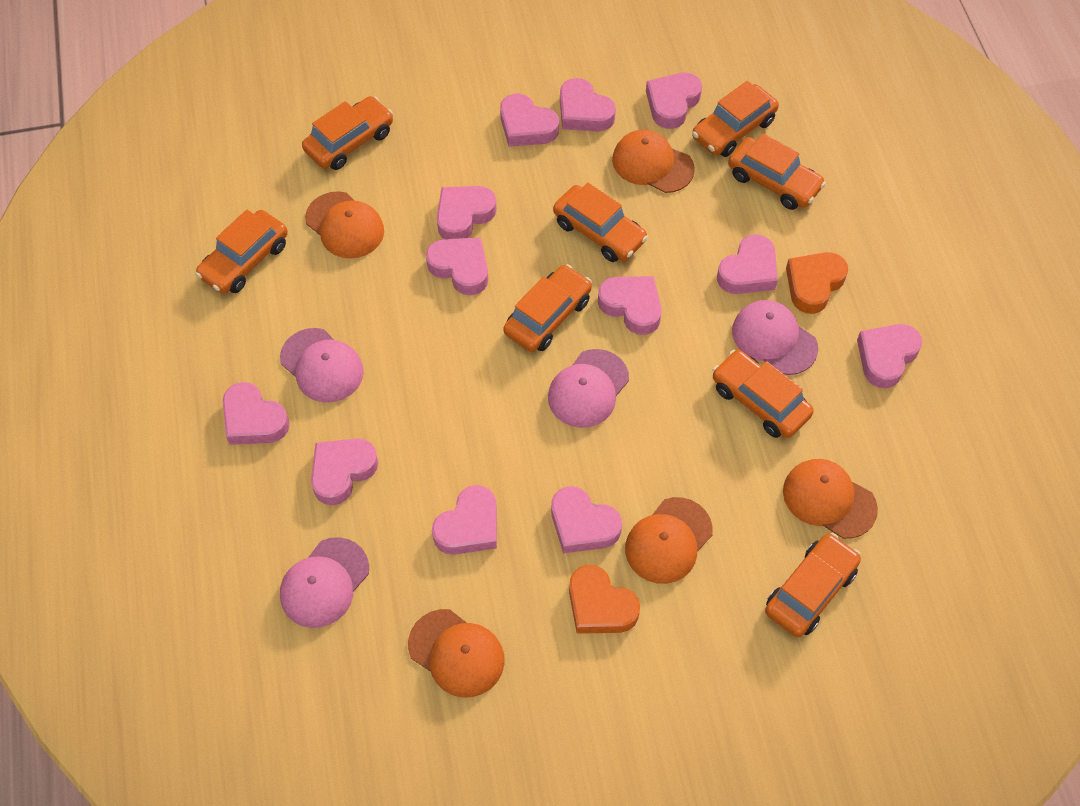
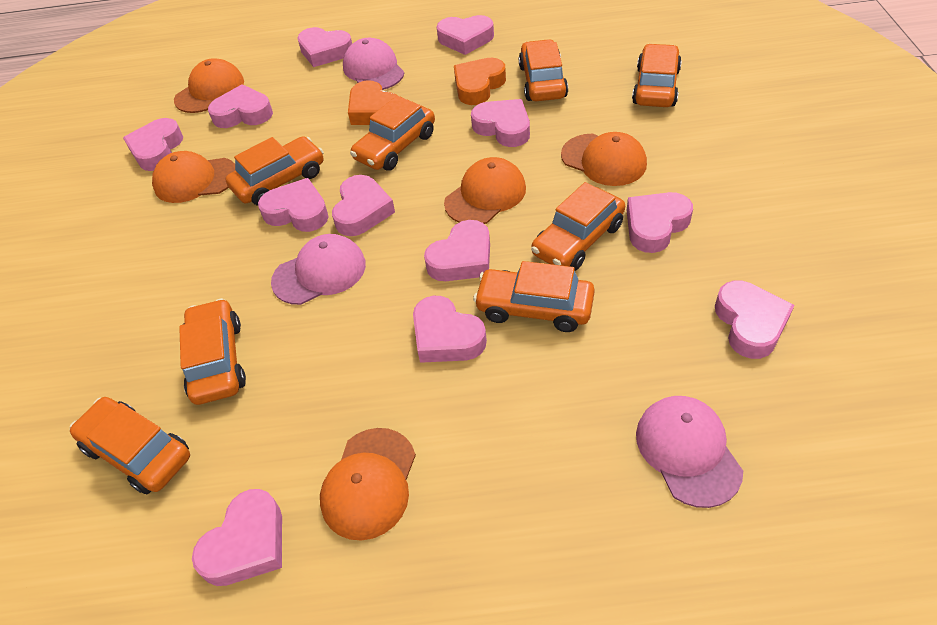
pink cap: [280,328,364,403] [280,537,369,628] [548,349,629,428] [732,300,818,375] = 4 -> [271,234,366,305] [343,38,404,90] [636,396,743,508] = 3

